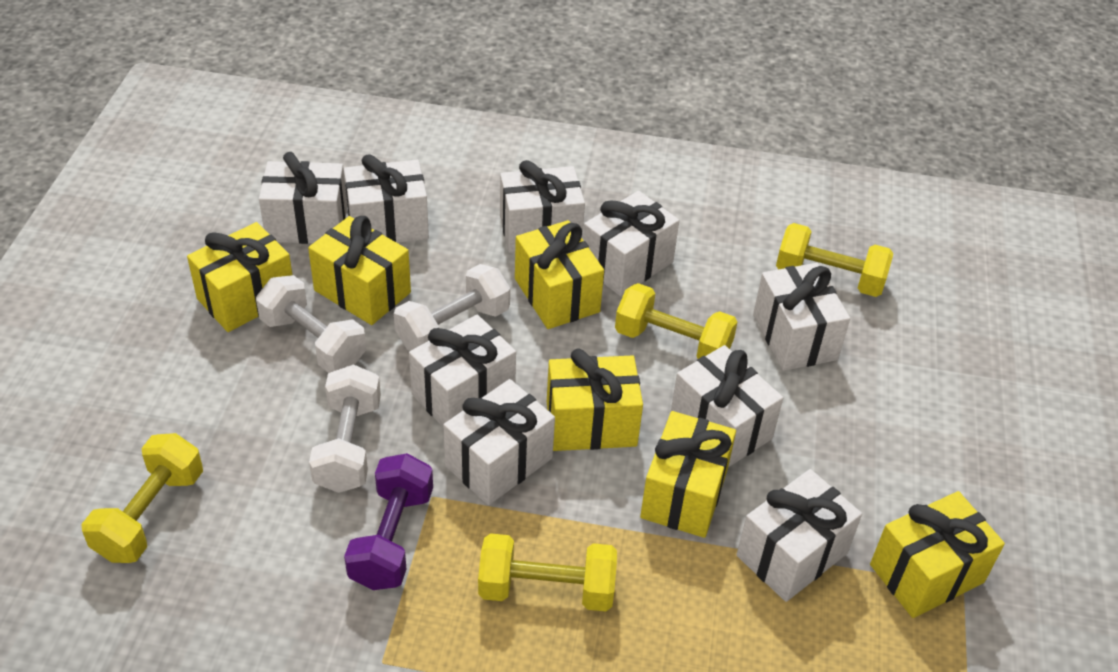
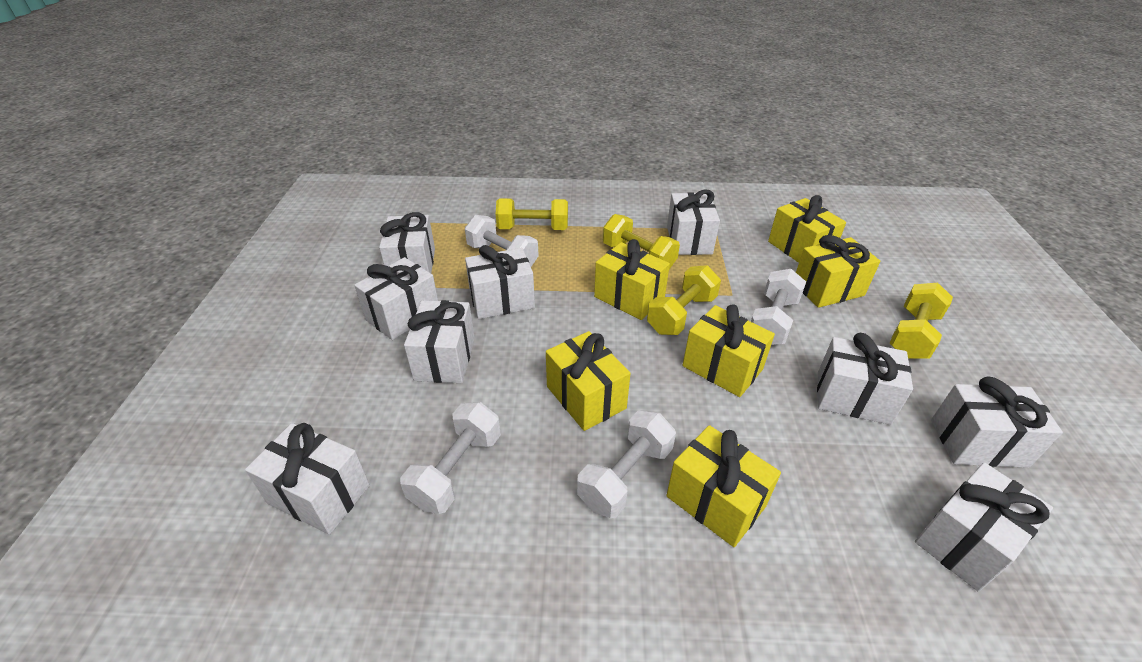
purple dumbbell: [344,453,433,590] = 1 -> none = 0
white dumbbell: [256,275,366,373] [309,364,381,493] [394,264,510,351] = 3 -> [400,402,501,514] [465,215,539,267] [577,410,676,518] [751,269,806,345] = 4

